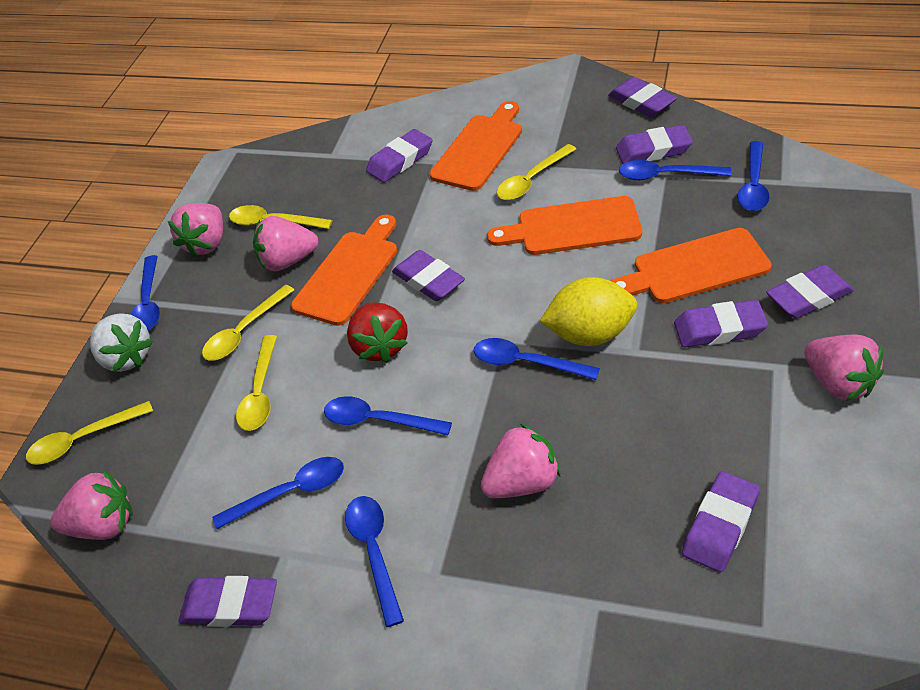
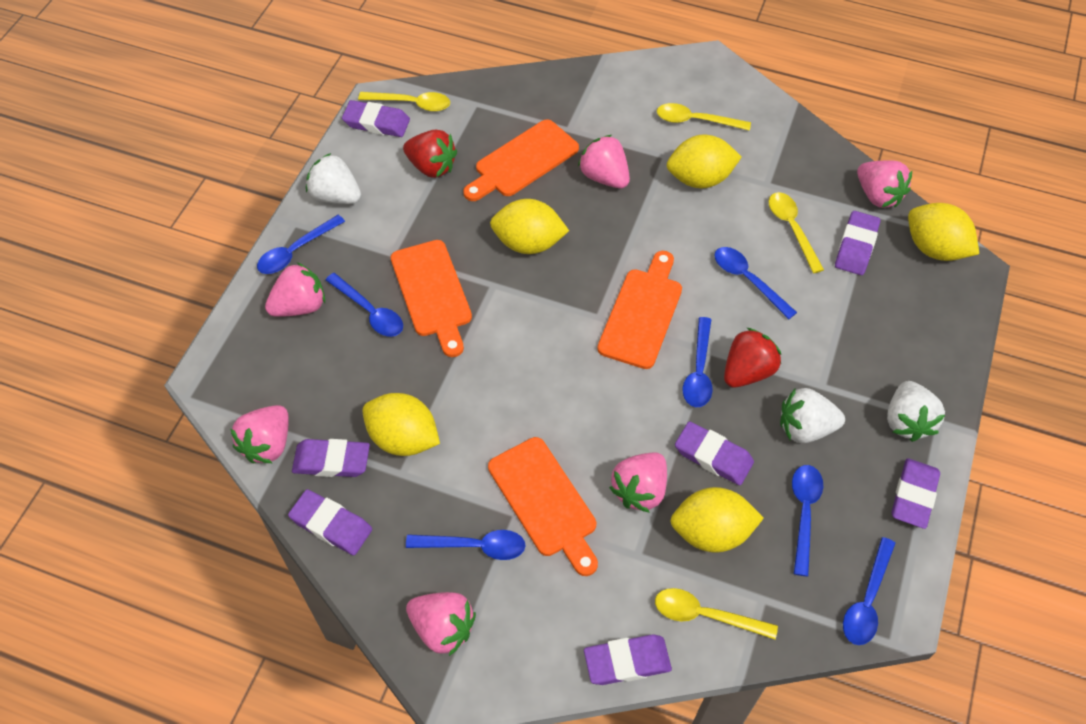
pink strawberry: [51,470,133,540] [168,203,223,257] [253,216,319,271] [481,424,561,498] [804,335,884,401] = 5 -> [230,405,289,463] [265,262,325,317] [406,592,476,656] [578,135,630,188] [609,452,667,513] [857,160,912,208] = 6
purple eraser: [178,576,277,627] [366,129,432,183] [392,250,465,301] [608,77,677,117] [616,125,693,164] [674,300,768,347] [682,471,760,572] [766,265,854,318] = 8 -> [288,489,372,555] [292,439,370,477] [342,100,410,137] [584,634,672,685] [675,421,754,485] [835,211,880,275] [892,458,940,529] = 7
red strawberry: [347,302,408,363] = 1 -> [403,129,457,178] [724,328,781,388] = 2
white strawberry: [90,313,153,372] = 1 -> [306,153,361,204] [780,388,845,443] [887,381,945,442] = 3
yellow lemon: [540,277,637,346] = 1 -> [363,393,440,456] [490,199,569,254] [667,135,741,188] [670,487,764,553] [908,203,979,261] = 5
yellow spoon: [26,401,153,465] [202,284,294,361] [229,205,332,229] [236,335,277,431] [497,144,576,200] = 5 -> [358,92,450,112] [655,588,778,639] [657,103,751,131] [769,192,824,274] = 4

